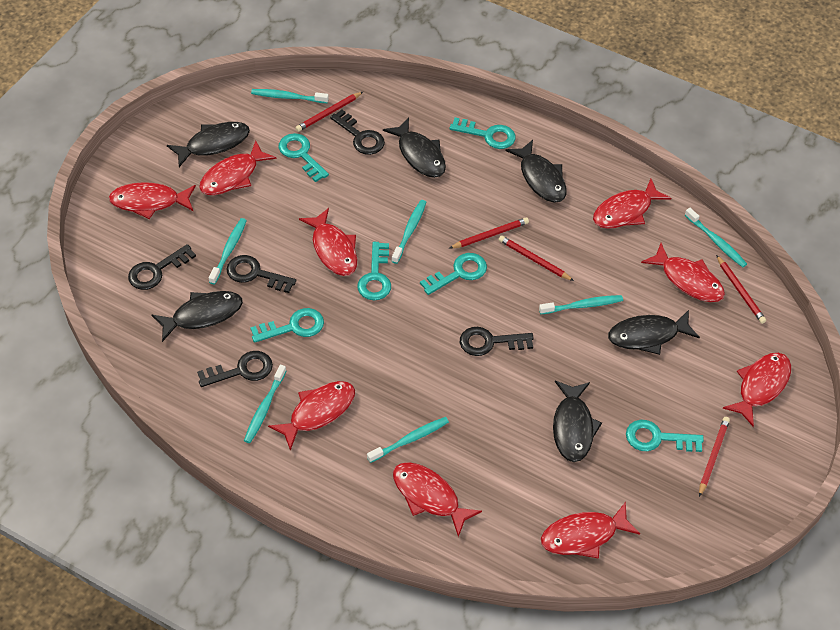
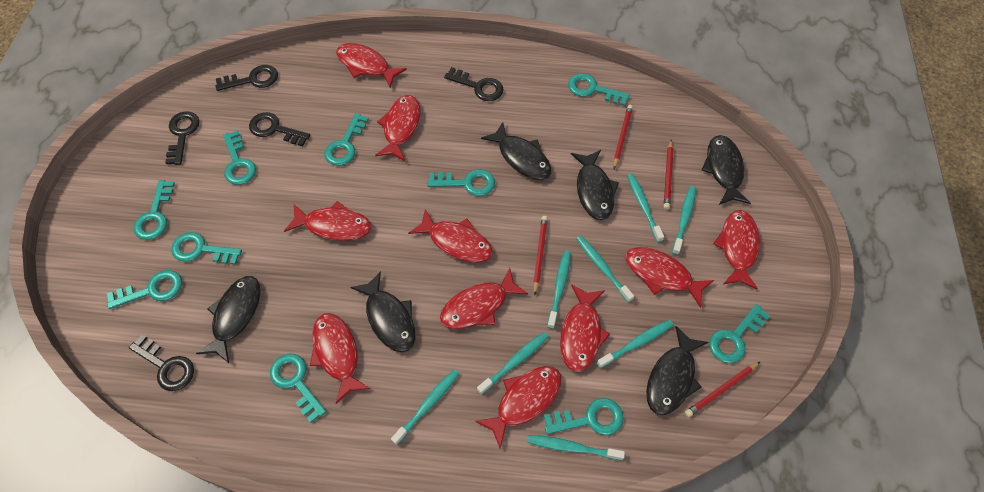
red fish: [109,182,196,219] [199,141,277,195] [268,381,355,451] [299,208,357,276] [393,462,482,537] [541,502,640,559] [593,179,671,229] [641,243,725,302] [723,353,791,427] = 9 -> [284,201,371,241] [310,313,370,404] [336,43,407,87] [375,95,420,161] [408,209,493,262] [440,268,528,329] [475,366,561,449] [560,284,610,372] [625,247,714,308] [713,210,760,289] = 10
red pencil: [295,92,363,132] [449,217,529,249] [499,235,574,281] [699,417,730,497] [716,255,766,324] = 5 -> [533,216,548,295] [613,105,633,169] [664,140,674,209] [685,362,760,417] = 4
turquoise key: [250,308,324,343] [278,133,329,182] [357,242,391,300] [420,253,487,295] [449,117,516,149] [626,420,704,452] = 6 -> [107,270,182,309] [134,180,175,240] [171,232,242,265] [223,131,256,185] [270,353,326,423] [324,113,369,166] [427,169,495,196] [544,398,624,435] [568,73,630,106] [709,304,770,363] = 10
turquoise toothbrush: [209,218,247,284] [244,365,286,443] [251,89,329,103] [367,417,449,463] [392,200,426,264] [539,295,623,314] [685,208,747,267] = 7 -> [391,369,459,445] [477,332,549,395] [527,435,625,460] [547,251,571,329] [576,236,634,302] [597,320,673,368] [627,173,664,242] [672,186,696,255] = 8

